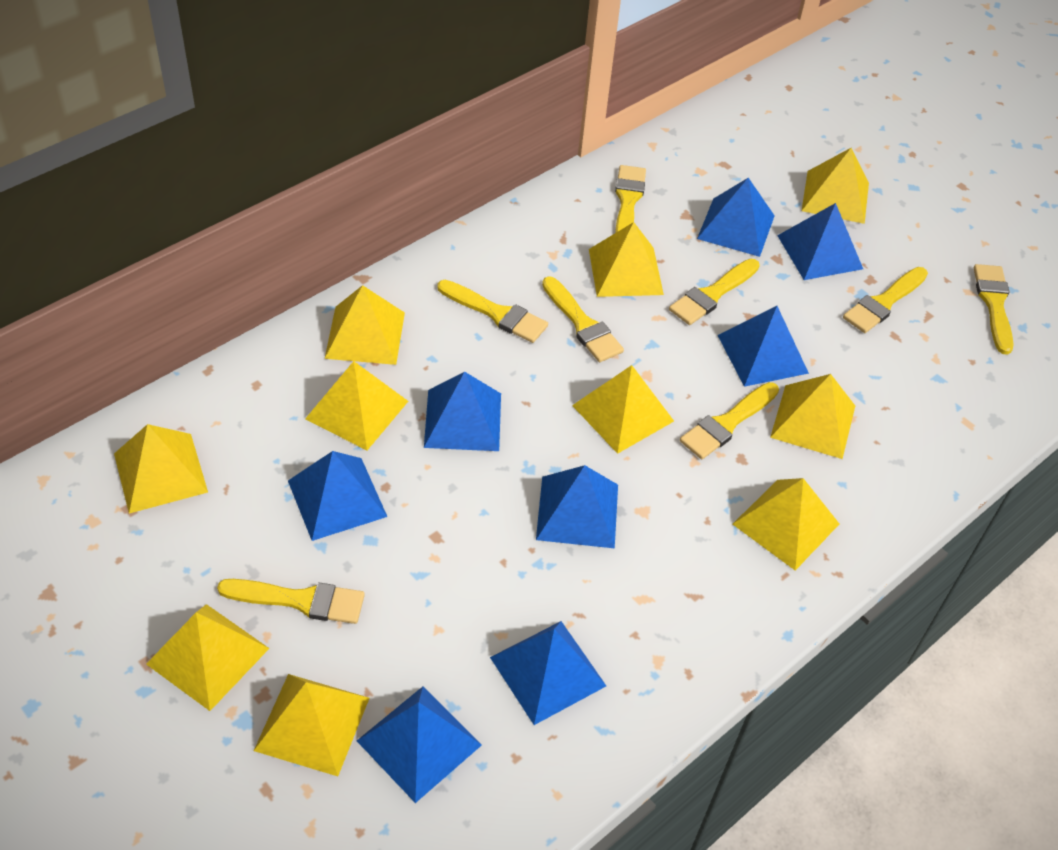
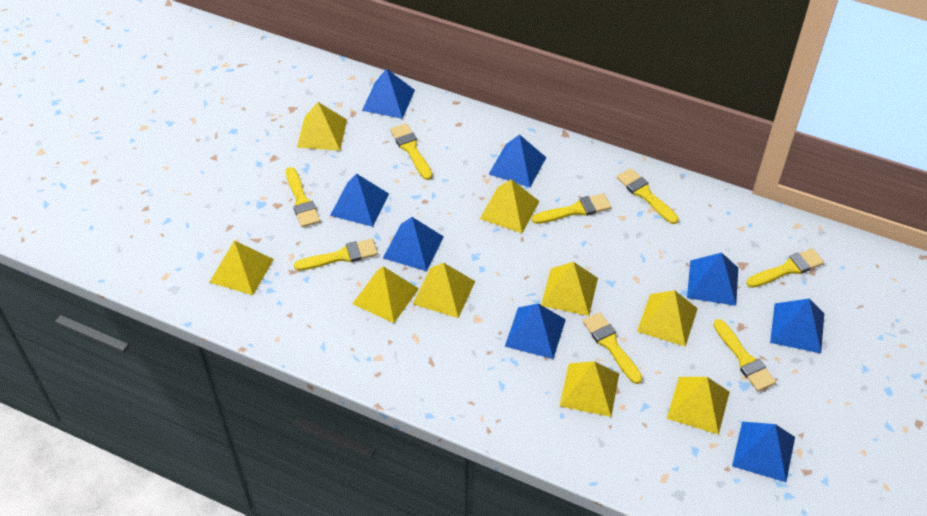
yellow pyramid: [114,424,208,513] [146,604,270,711] [254,674,369,776] [305,361,408,450] [325,285,405,365] [572,365,674,454] [589,222,664,297] [733,478,839,570] [770,374,855,459] [802,148,869,224] = 10 -> [210,240,274,295] [297,102,347,151] [352,266,419,323] [413,263,475,318] [480,179,540,233] [541,262,598,316] [560,361,619,417] [637,290,698,347] [667,377,730,435] = 9

